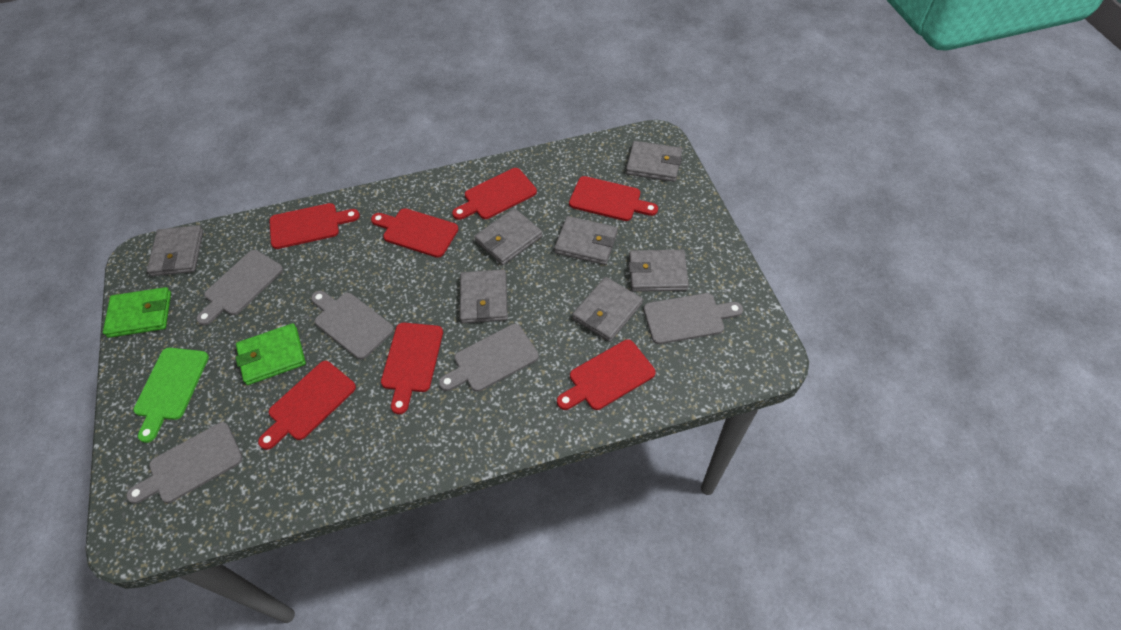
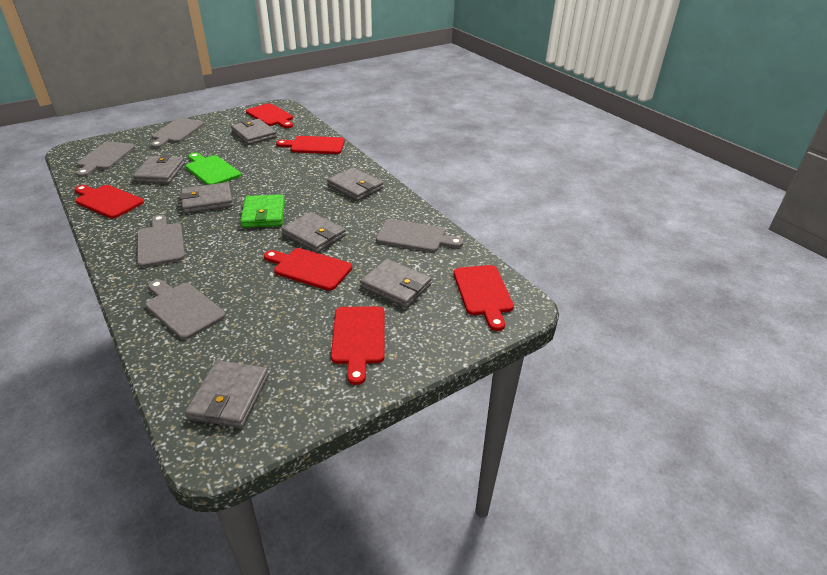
green wallet: [103,287,171,338] [236,323,306,385] = 2 -> [240,195,285,228] = 1
red cutting board: [258,361,356,450] [269,203,360,249] [371,208,459,258] [381,323,443,414] [452,168,537,220] [557,340,656,410] [569,176,658,221] = 7 -> [74,185,144,219] [246,103,293,128] [264,248,352,291] [276,136,345,154] [331,306,385,385] [453,265,514,331] = 6

